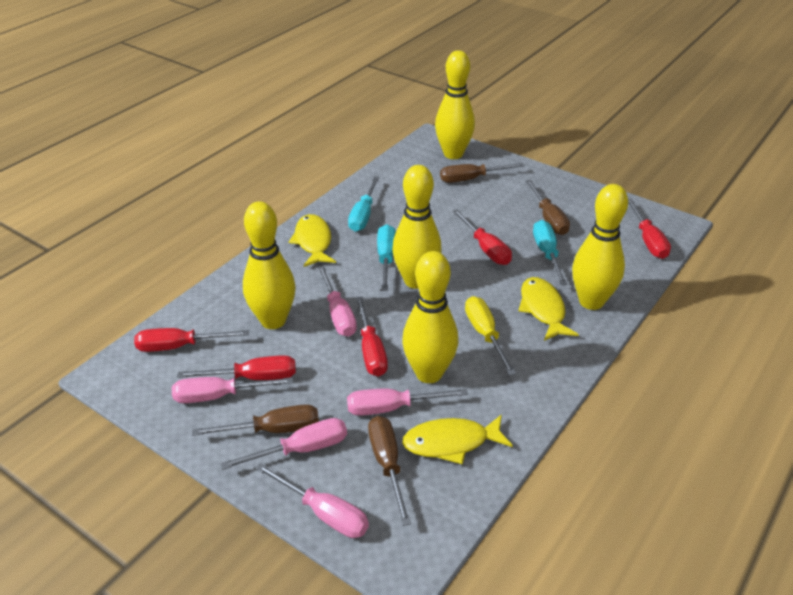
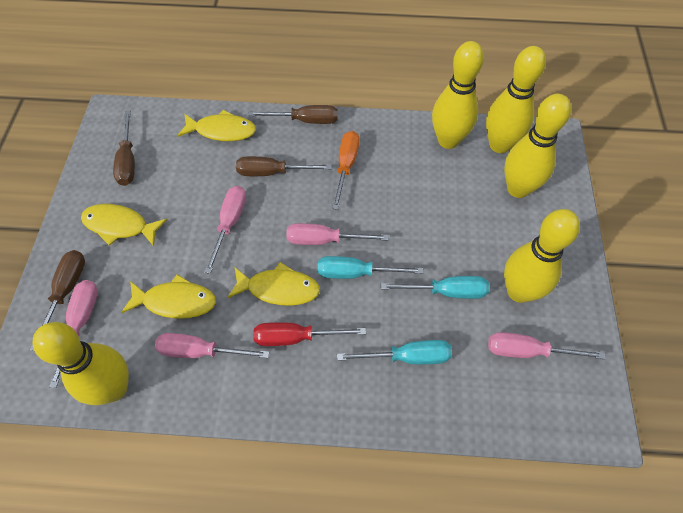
orange screwdriver: none = 0 -> [332,131,360,210] = 1
red screwdriver: [134,328,249,352] [177,355,296,380] [356,297,388,377] [452,209,512,265] [628,199,671,259] = 5 -> [253,322,366,346] = 1
yellow fish: [289,214,336,267] [402,414,513,465] [518,277,579,341] = 3 -> [81,204,167,246] [121,274,216,318] [177,110,256,141] [227,262,320,306] = 4
yellow screwdriver: [465,296,516,375] = 1 -> none = 0

